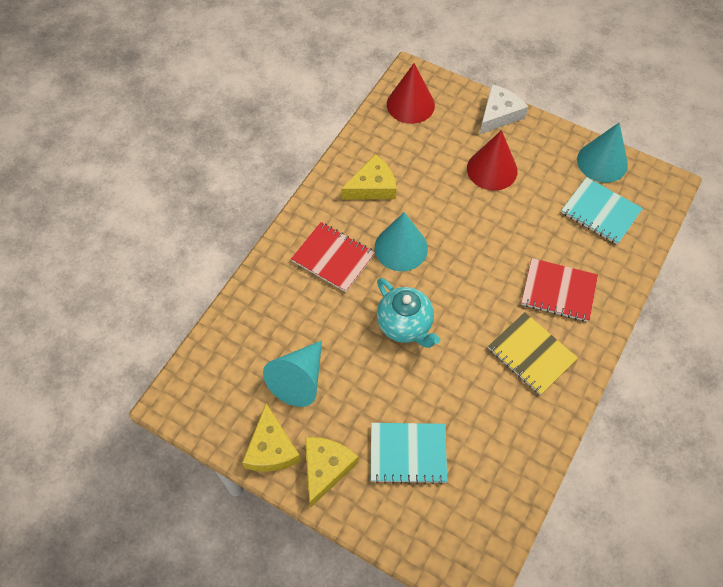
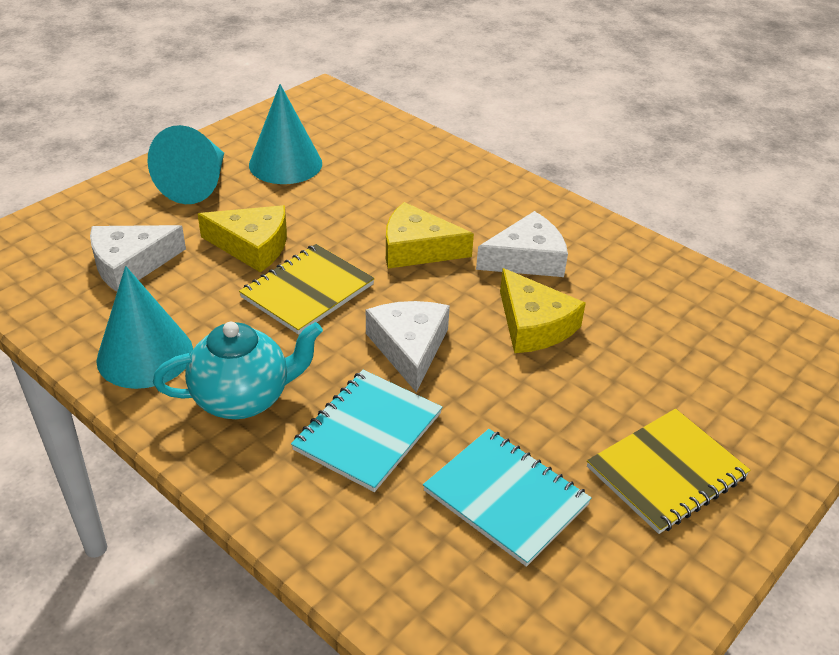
red cone: [387,63,435,124] [467,130,517,191] = 2 -> none = 0
red notebook: [291,222,375,292] [521,258,598,322] = 2 -> none = 0
white cheese: [480,84,528,134] = 1 -> [90,225,186,292] [366,301,450,393] [476,211,568,277] = 3
yellow notebook: [488,312,578,395] = 1 -> [239,244,375,335] [587,409,751,534] = 2

